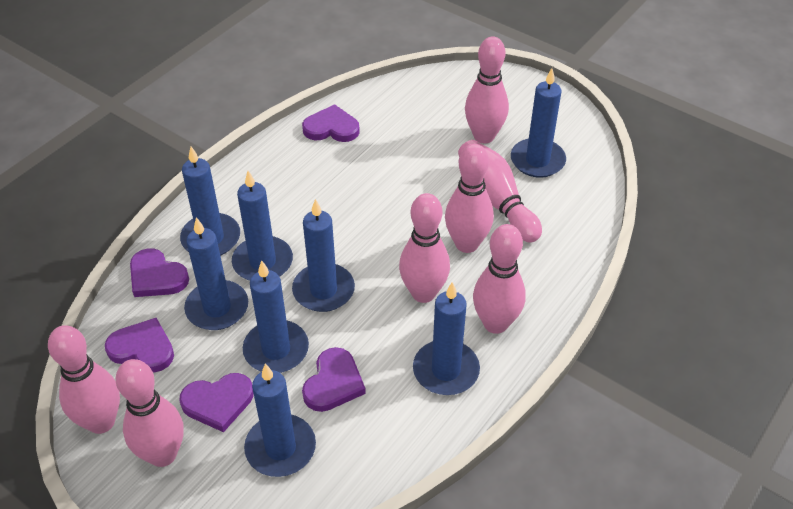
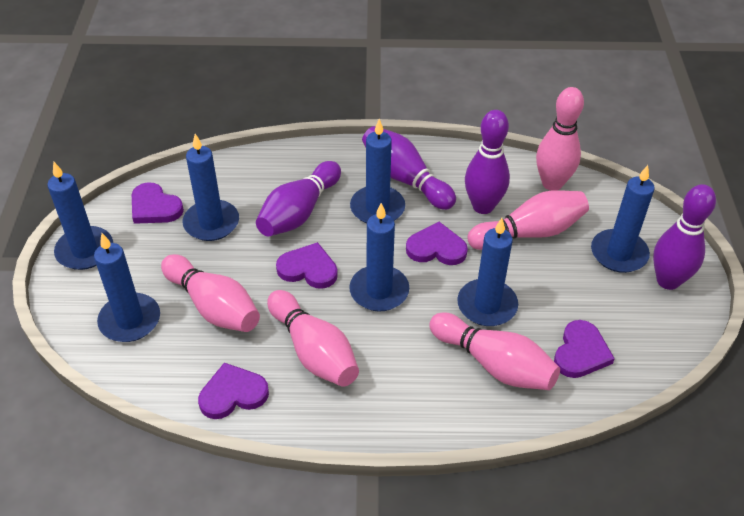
blue candle: [180,147,240,256] [184,217,248,330] [232,171,293,281] [243,260,309,373] [244,364,316,477] [292,199,355,312] [413,282,480,395] [511,68,566,178] = 8 -> [47,162,113,270] [94,233,160,342] [183,134,239,241] [349,203,409,312] [350,119,405,224] [457,218,518,326] [591,165,655,273] = 7
pink bowling pin: [48,325,120,434] [116,359,184,467] [399,193,450,303] [445,144,494,253] [458,140,542,243] [465,36,509,143] [473,224,526,334] = 7 -> [161,254,260,332] [267,290,359,387] [429,312,560,390] [467,190,589,250] [536,87,584,191] = 5
purple bowling pin: none = 0 -> [256,161,341,236] [362,126,456,210] [465,110,510,214] [653,184,716,290] = 4

